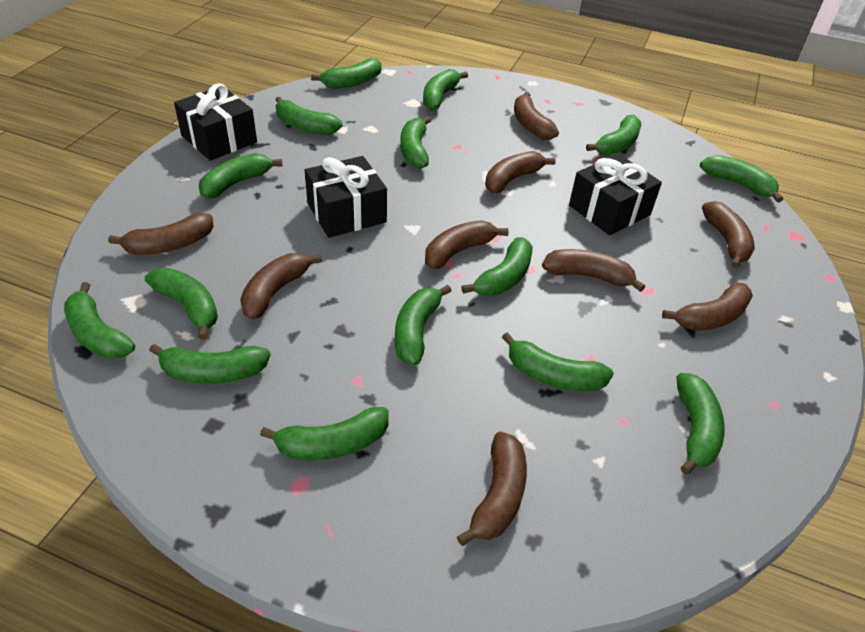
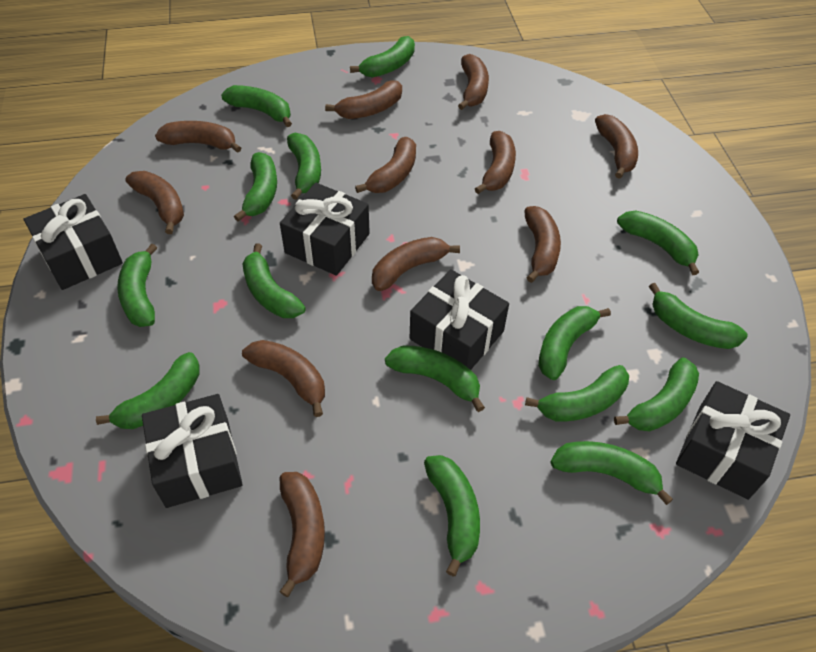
black gift: [174,83,257,161] [305,156,387,238] [569,154,662,235] = 3 -> [24,194,123,290] [142,394,243,508] [280,183,370,276] [410,269,509,370] [676,381,790,500] = 5
brown banana: [108,213,214,255] [240,253,322,320] [425,221,509,269] [457,432,527,546] [485,151,556,193] [514,92,559,140] [542,249,645,292] [662,283,753,331] [702,201,754,268] = 9 -> [125,171,184,234] [155,121,241,153] [242,340,325,417] [279,472,325,597] [325,80,402,119] [355,137,416,193] [372,237,460,291] [458,54,489,110] [475,131,516,194] [524,206,561,283] [595,114,638,179] = 11

